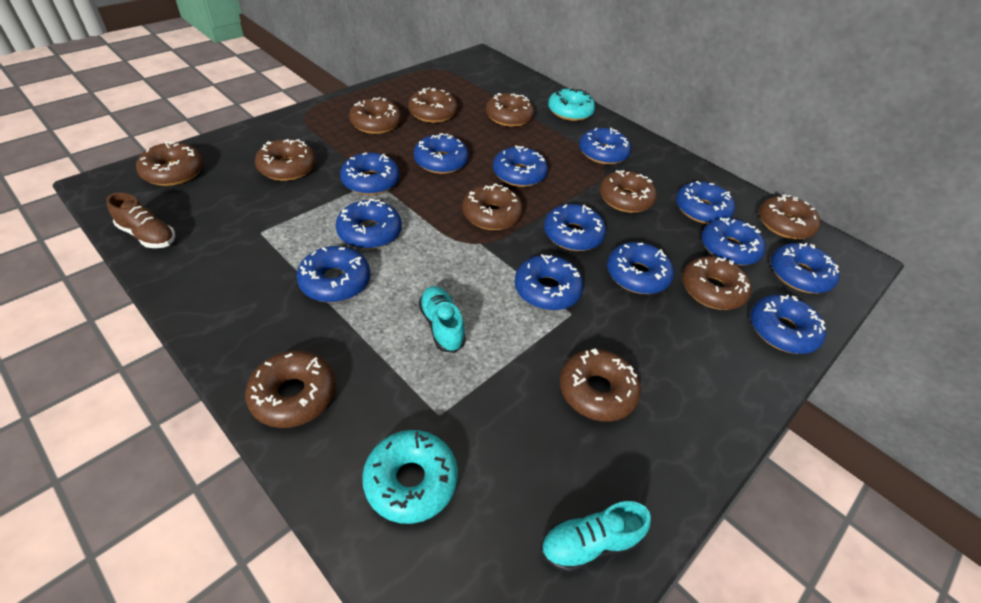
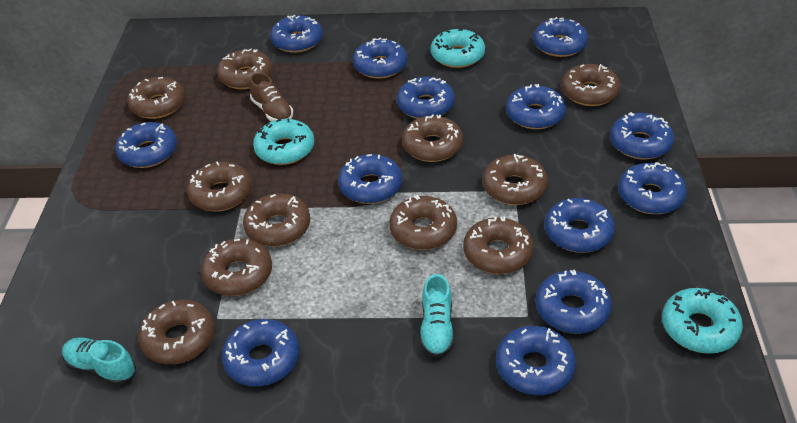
turquoise donut: [362,430,458,524] [548,88,596,121] = 2 -> [253,118,314,165] [431,29,485,68] [662,288,743,354] = 3

